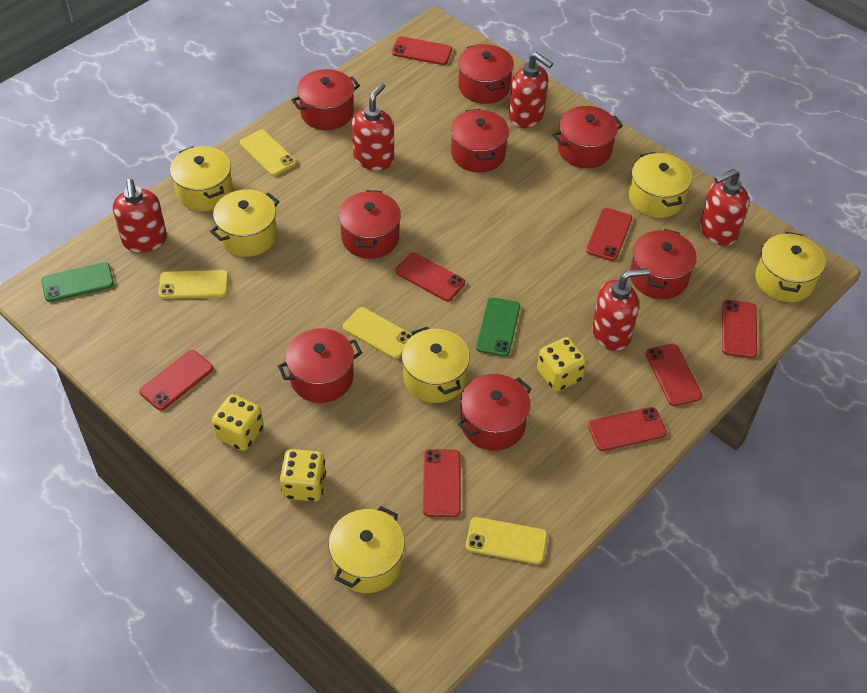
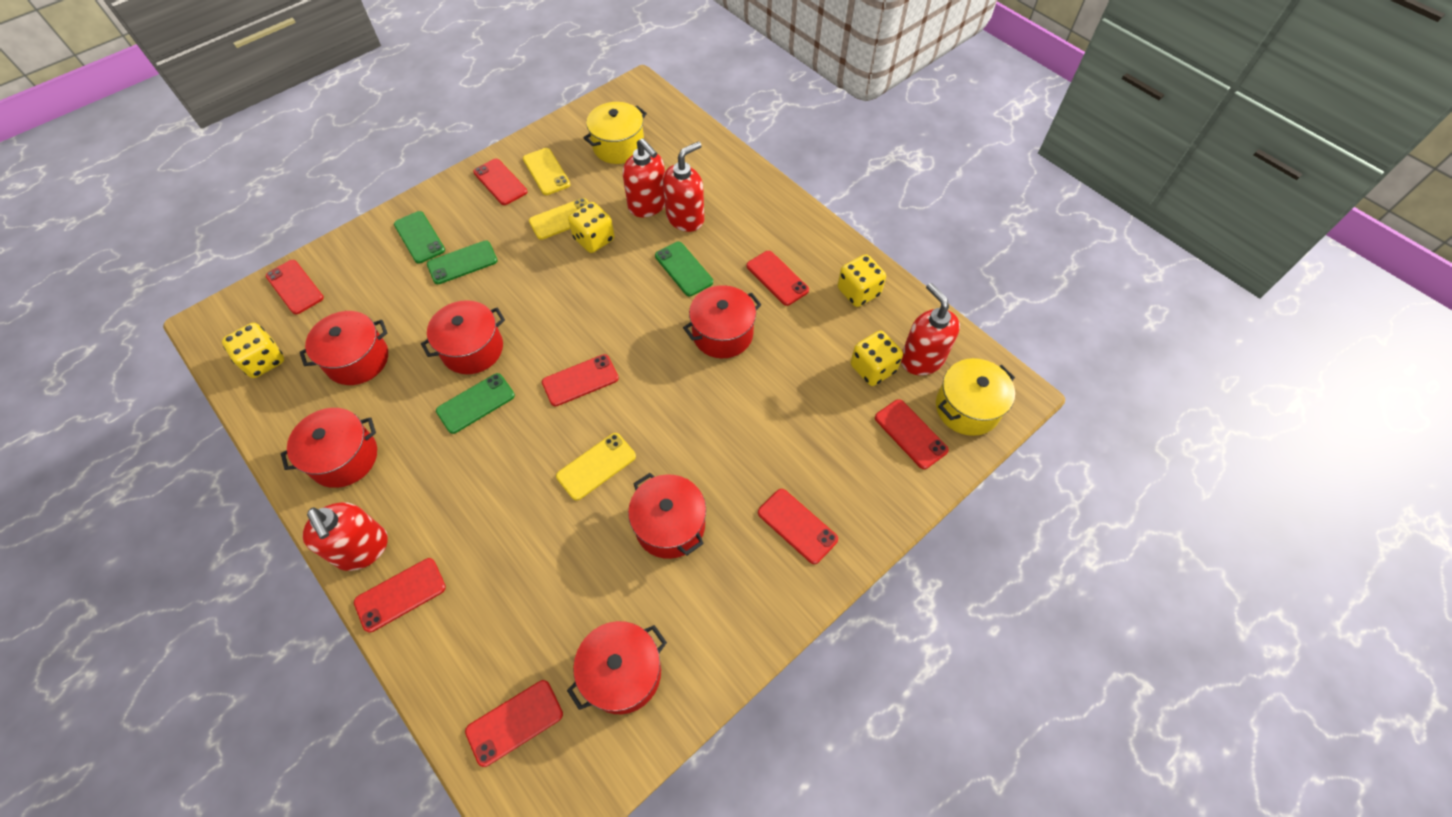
green phone: [41,262,114,302] [476,297,520,357] = 2 -> [394,211,445,263] [427,240,498,284] [436,373,515,434] [655,242,713,296] = 4
red pot: [278,328,362,403] [291,69,360,130] [338,190,401,259] [451,109,509,173] [458,44,514,104] [458,374,532,451] [553,106,623,168] [630,229,697,299] = 8 -> [281,408,377,488] [300,311,388,385] [421,300,505,374] [567,621,667,714] [628,473,706,559] [683,285,762,358] = 6
red soap dispenser: [113,179,167,253] [352,83,394,170] [509,52,553,128] [592,268,650,351] [700,169,749,246] = 5 -> [303,502,388,571] [623,138,665,217] [663,141,704,232] [901,283,960,375] = 4
yellow dice: [212,394,264,451] [280,449,326,501] [537,337,587,392] = 3 -> [222,323,284,378] [568,202,615,253] [838,254,886,307] [851,331,903,386] = 4
yellow phone: [159,270,229,299] [240,130,297,176] [343,307,412,359] [466,517,547,564] = 4 -> [523,148,570,195] [529,198,589,240] [556,433,636,501] = 3
yellow pot: [170,146,233,211] [210,189,280,257] [329,506,405,593] [402,327,470,403] [629,152,692,218] [755,232,825,302] = 6 -> [583,102,647,164] [936,358,1015,436] = 2

